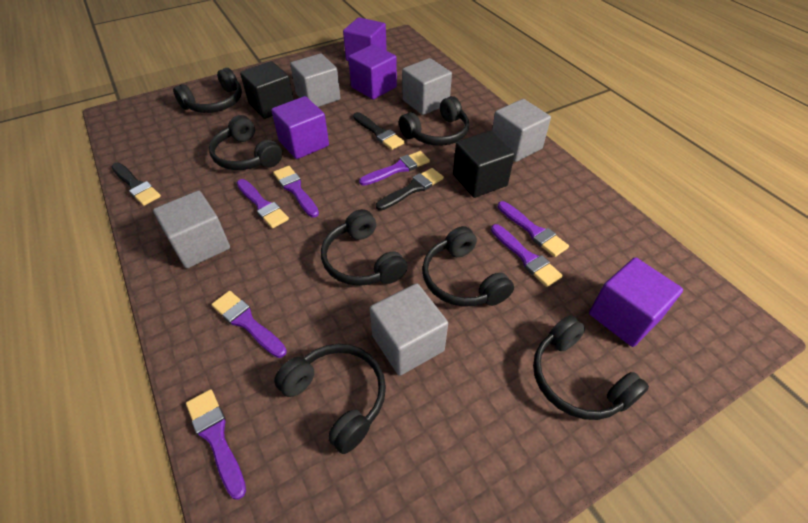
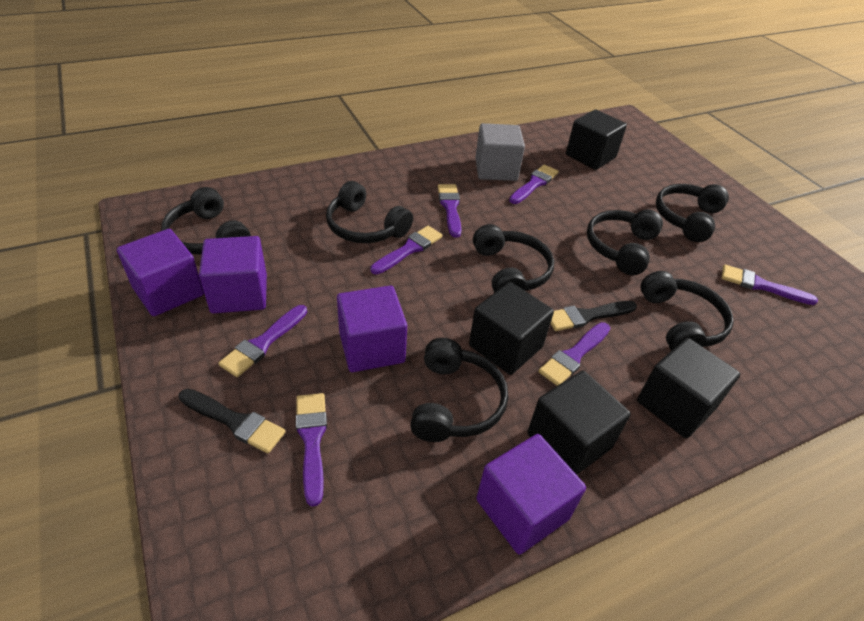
black brush: [111,163,161,206] [353,112,405,150] [376,168,444,211] = 3 -> [179,389,286,453] [550,301,637,331] = 2
black cube: [240,61,294,119] [453,131,515,198] = 2 -> [469,282,554,375] [527,371,631,475] [566,110,627,170] [637,338,740,438] = 4
grey cube: [153,190,230,268] [290,53,340,107] [369,283,448,376] [402,58,452,115] [492,99,551,162] = 5 -> [475,123,525,181] = 1

